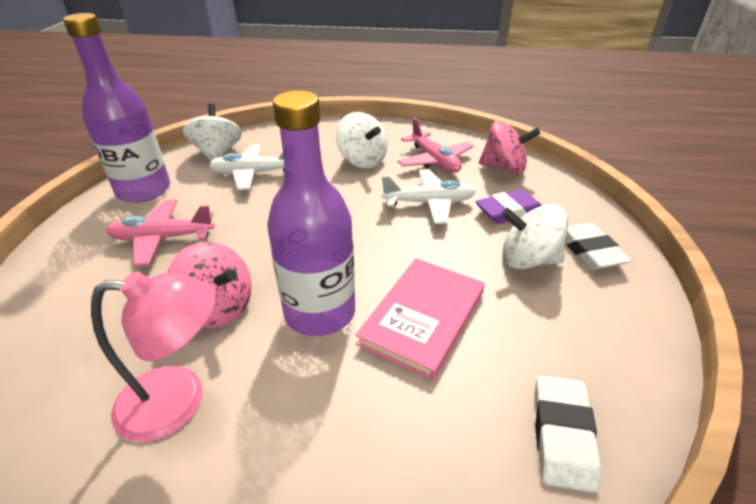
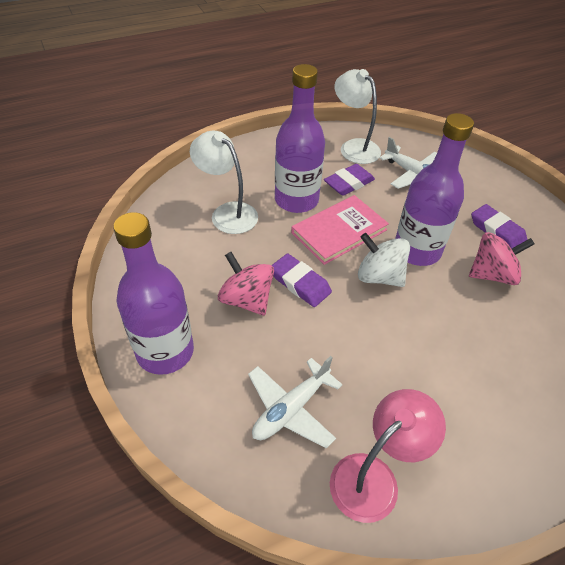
pink plane: [106,199,215,266] [397,118,473,173] = 2 -> none = 0
purple bottle: [63,13,170,203] [267,91,355,336] = 2 -> [113,212,194,375] [275,64,325,213] [395,113,474,266] = 3
purple eraser: [475,189,542,224] = 1 -> [271,254,332,307] [324,164,375,196] [471,204,528,249] = 3
white eraser: [534,375,601,493] [565,223,631,270] = 2 -> none = 0
white lamp: none = 0 -> [190,131,258,234] [334,69,381,164] = 2
white spinning top: [183,103,242,161] [336,112,388,168] [502,204,568,269] = 3 -> [358,233,410,287] = 1

